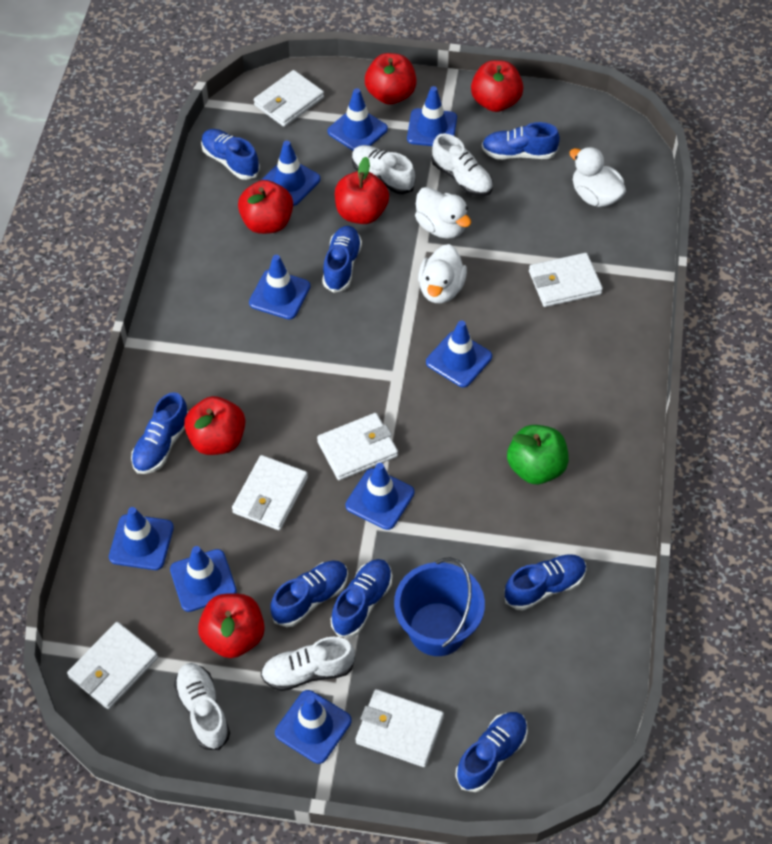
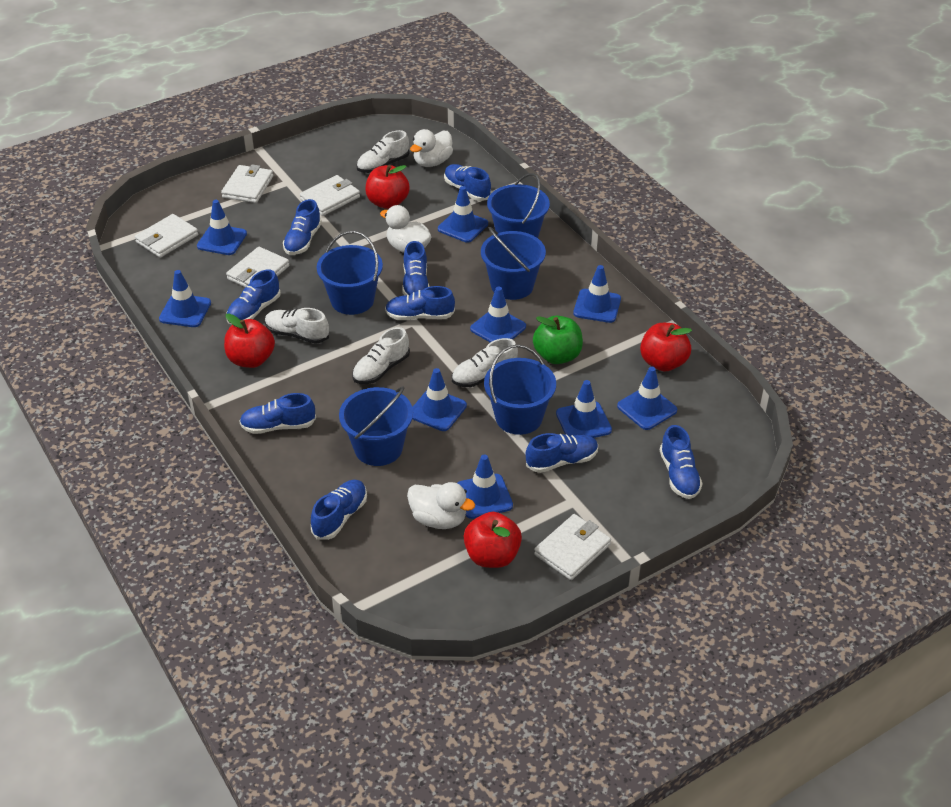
blue bucket: [394,557,485,656] = 1 -> [317,231,383,315] [339,386,413,466] [481,227,546,300] [484,344,556,435] [487,173,550,238] = 5
blue shoe: [131,392,188,474] [201,129,260,180] [270,560,348,627] [322,226,362,293] [330,559,392,637] [455,712,528,792] [482,122,560,159] [504,554,587,610] = 8 -> [226,269,281,324] [240,393,316,434] [283,199,322,255] [311,480,367,540] [385,286,455,320] [402,241,430,295] [444,164,491,201] [526,433,598,473] [660,425,703,499] = 9
red apple: [184,396,245,455] [198,594,265,658] [238,180,293,234] [335,157,389,224] [365,53,417,105] [471,60,523,112] = 6 -> [224,313,275,368] [365,165,410,209] [464,512,522,568] [640,323,692,372] = 4
white wallet: [67,622,158,709] [232,455,308,530] [254,70,324,127] [317,413,398,480] [356,689,444,767] [529,253,603,307] = 6 -> [135,214,198,258] [221,165,273,203] [226,247,290,287] [300,175,360,216] [534,514,611,580] = 5

